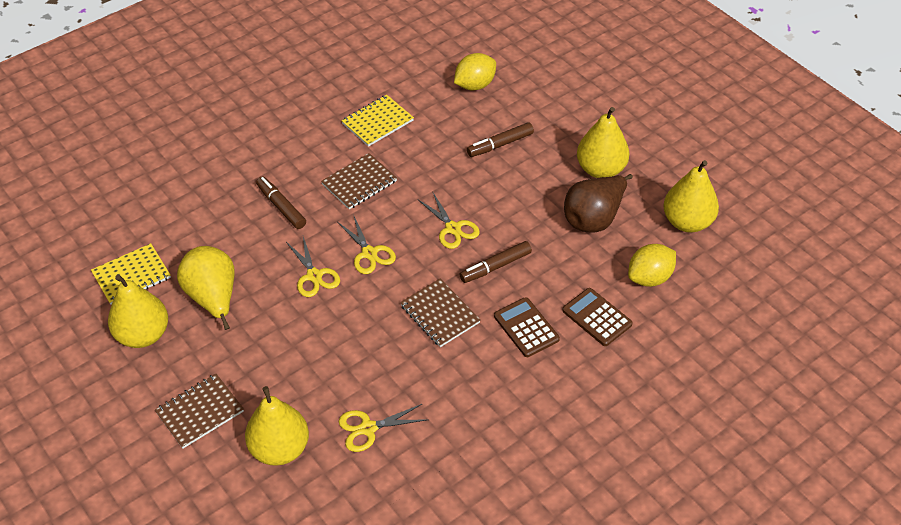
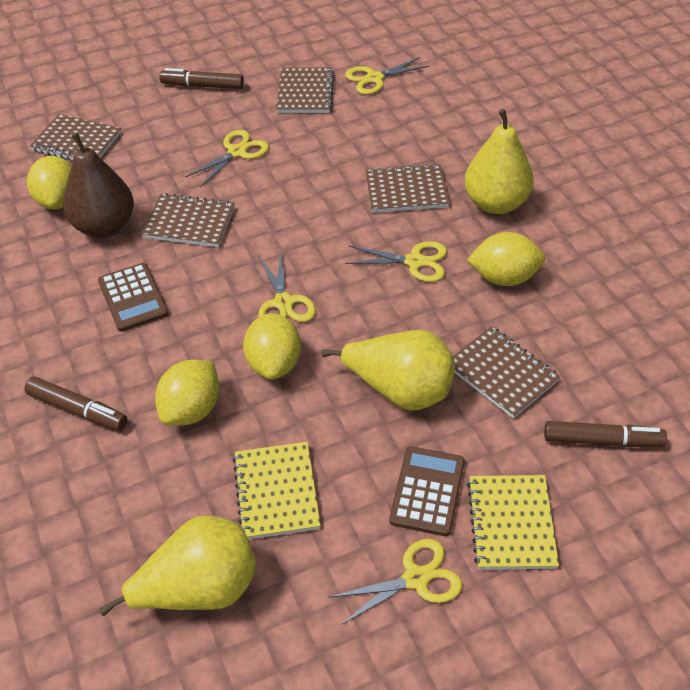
brown notebook: [155,374,244,449] [321,153,397,210] [400,279,480,347] = 3 -> [30,114,121,160] [141,193,235,247] [276,67,335,113] [366,164,450,213] [453,326,560,419] = 5
yellow lemon: [454,53,496,90] [628,244,676,287] = 2 -> [27,156,72,210] [155,360,220,426] [243,313,301,379] [467,232,545,286] = 4
yellow pear: [108,275,168,348] [177,246,234,330] [245,386,309,466] [577,107,629,178] [663,160,719,232] = 5 -> [99,515,256,616] [321,330,455,411] [465,109,534,214] = 3
yellow scissors: [286,237,340,297] [338,214,396,274] [339,404,426,452] [418,193,480,249] = 4 -> [185,130,269,188] [258,254,316,322] [328,539,462,625] [345,57,429,95] [345,241,447,282] = 5

